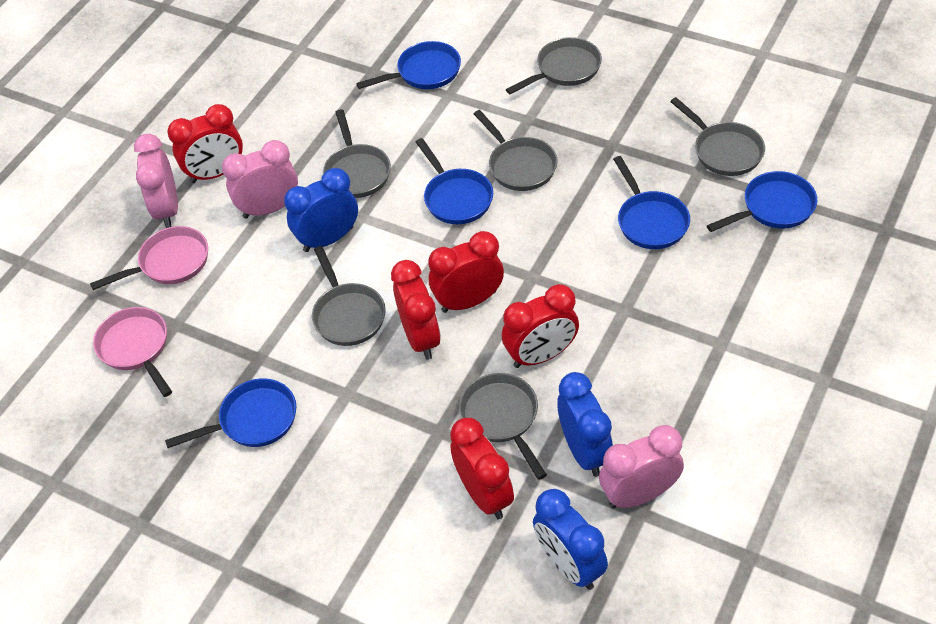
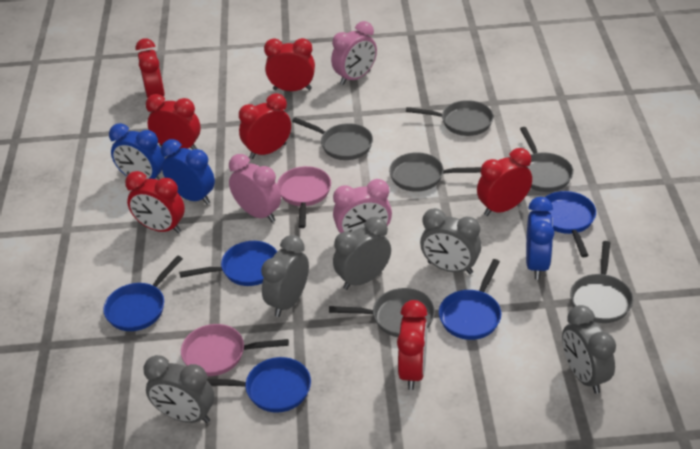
grey clock: none = 0 -> [144,355,214,423] [261,235,309,317] [333,217,391,290] [420,208,481,274] [562,305,616,394] = 5
red clock: [167,104,243,183] [391,260,441,360] [428,231,504,313] [450,418,514,519] [502,284,579,368] = 5 -> [125,171,185,233] [135,38,165,98] [146,94,201,150] [239,93,291,159] [264,38,315,91] [397,300,427,390] [477,148,532,216] = 7

